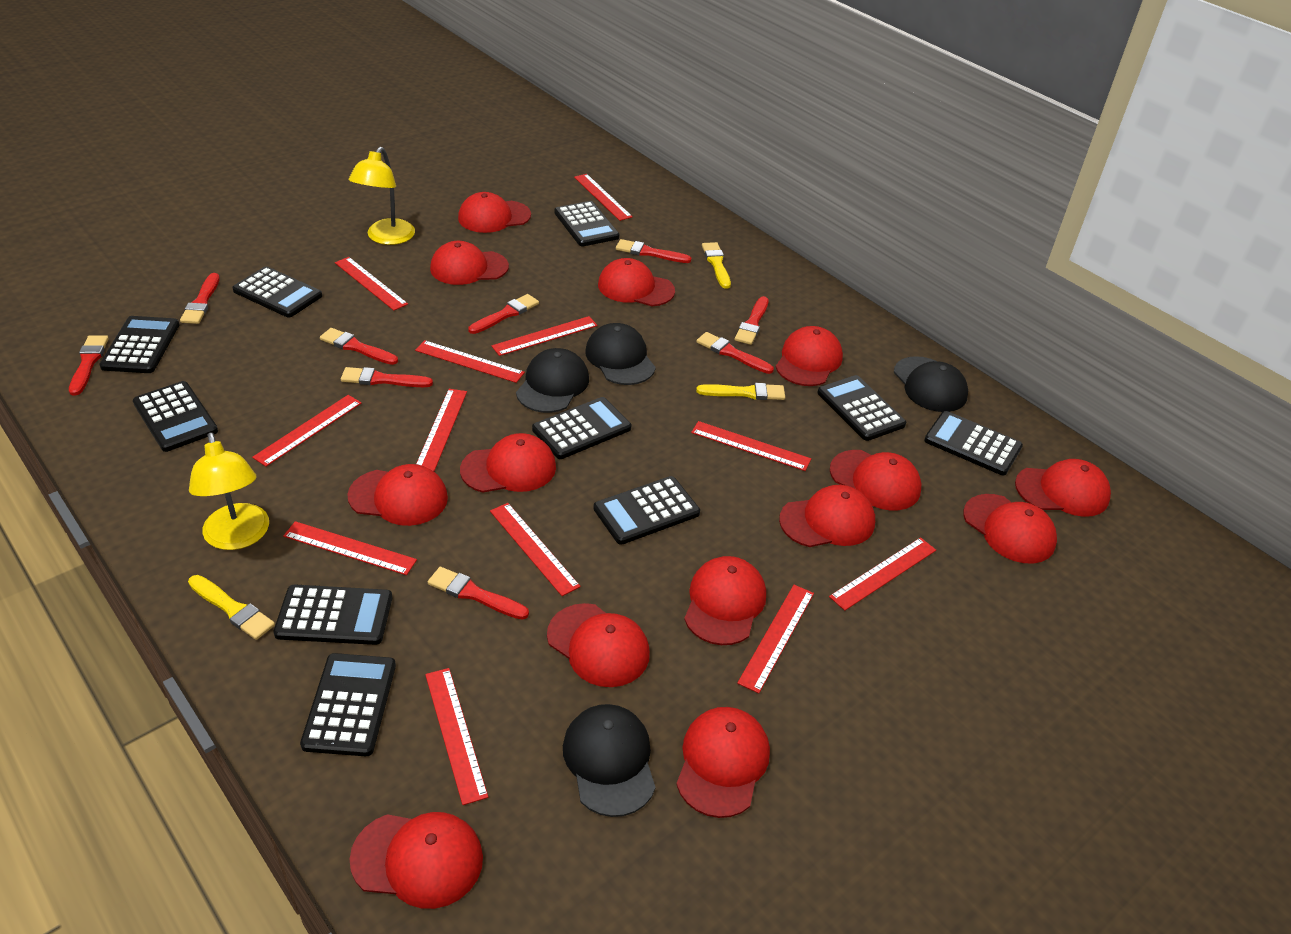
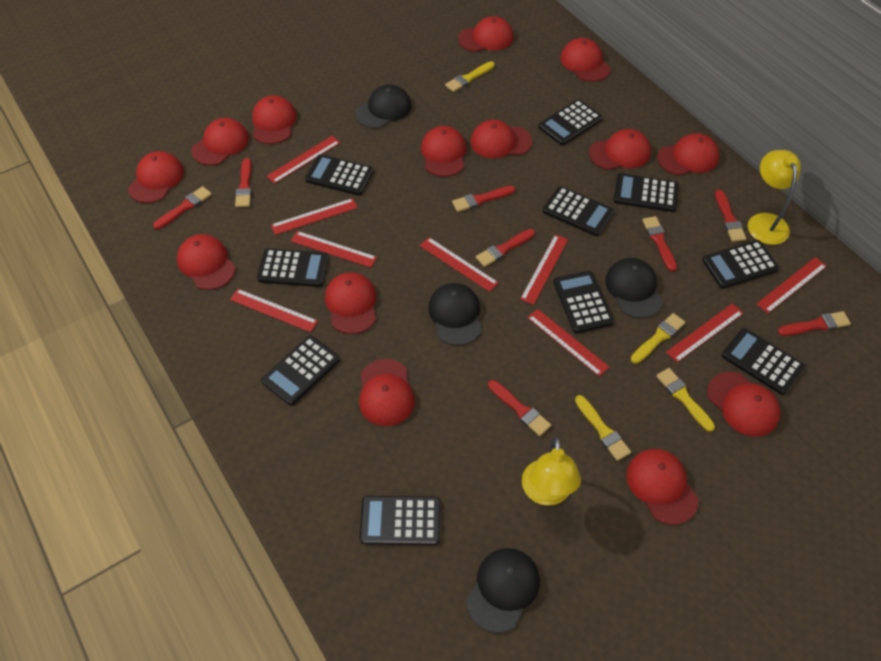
red brush: [69,335,109,396] [180,273,220,324] [320,328,398,365] [341,367,433,387] [428,567,529,620] [468,294,539,334] [616,239,691,263] [696,332,774,374] [734,296,769,345] = 9 -> [153,186,212,229] [235,158,252,207] [452,186,516,212] [476,229,535,267] [488,380,551,436] [642,216,677,271] [715,190,746,242] [778,311,851,336] = 8
red ruler: [252,395,362,466] [283,521,417,575] [335,257,408,311] [415,340,525,383] [416,389,467,471] [425,668,488,805] [490,503,581,596] [491,316,598,356] [574,174,633,221] [691,421,811,471] [737,585,814,693] [829,537,936,611] = 12 -> [230,289,318,332] [267,136,340,184] [271,198,358,235] [291,231,377,268] [420,237,499,292] [520,235,568,305] [527,309,609,376] [666,304,744,363] [757,257,827,313] = 9
yellow brush: [188,575,275,640] [696,383,785,400] [702,242,731,289] = 3 -> [445,61,495,92] [575,395,631,461] [631,313,685,364] [656,368,715,432] = 4

